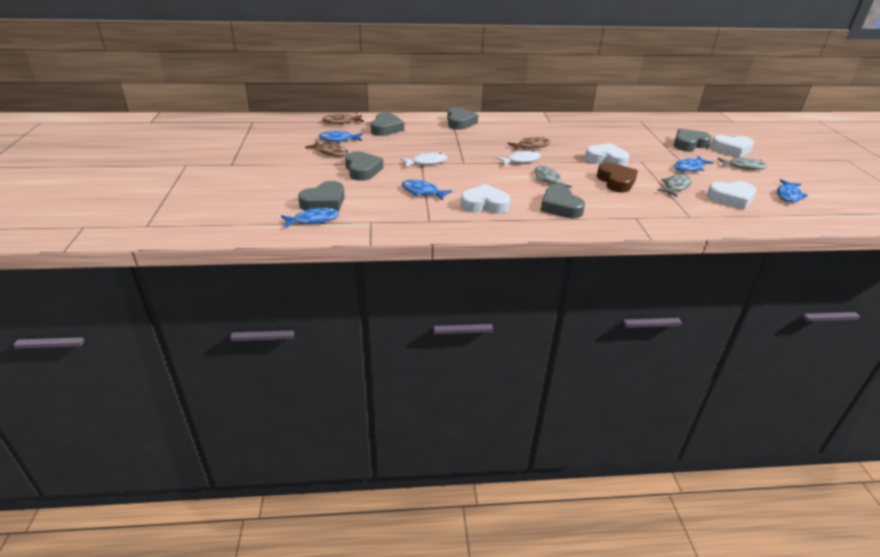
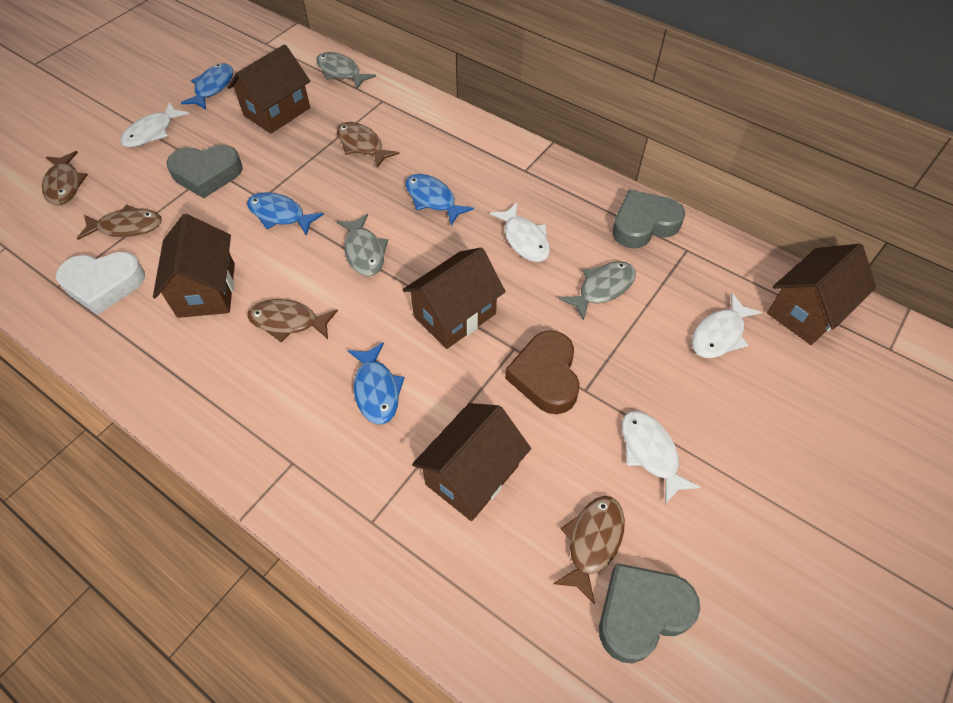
blue fish: [281,208,339,228] [319,131,363,143] [402,180,452,200] [674,156,713,172] [777,179,808,202] = 5 -> [181,63,233,110] [247,192,324,236] [348,342,405,424] [406,174,474,226] = 4
brown fish: [305,141,348,157] [322,114,364,125] [507,137,550,150] = 3 -> [42,151,88,205] [77,205,162,240] [247,299,338,342] [337,122,399,168] [553,496,625,604] = 5
brown house: none = 0 -> [153,214,235,318] [228,44,310,134] [402,247,505,349] [412,403,531,521] [767,244,876,345] = 5
grey heart: [298,181,345,211] [345,152,384,181] [371,113,404,136] [447,107,478,130] [541,185,585,219] [674,129,712,151] = 6 -> [166,145,243,198] [599,563,700,663] [612,190,685,249] = 3
white fish: [400,153,447,167] [496,151,541,166] = 2 -> [120,102,189,147] [490,202,550,262] [622,411,701,505] [692,293,762,358] = 4
white heart: [460,184,510,214] [585,143,629,166] [706,181,757,210] [710,135,754,157] = 4 -> [56,252,145,315] = 1

